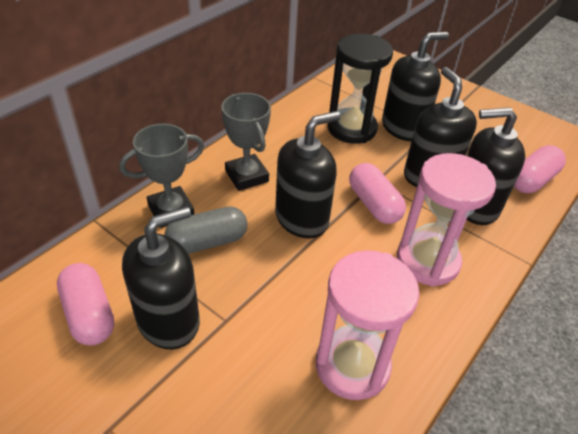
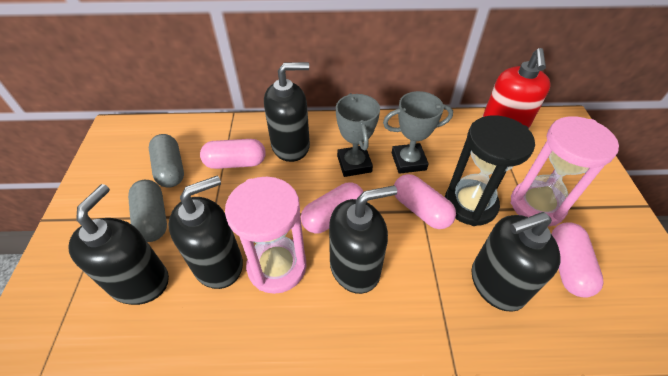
grey capsule: [164,206,247,254] = 1 -> [128,180,167,242] [149,134,184,188] = 2
pink capsule: [57,263,114,346] [349,163,406,224] [514,145,566,193] = 3 -> [200,139,266,169] [301,183,363,234] [394,174,456,229] [551,222,603,298] = 4
red soap dispenser: none = 0 -> [482,48,551,128] = 1

